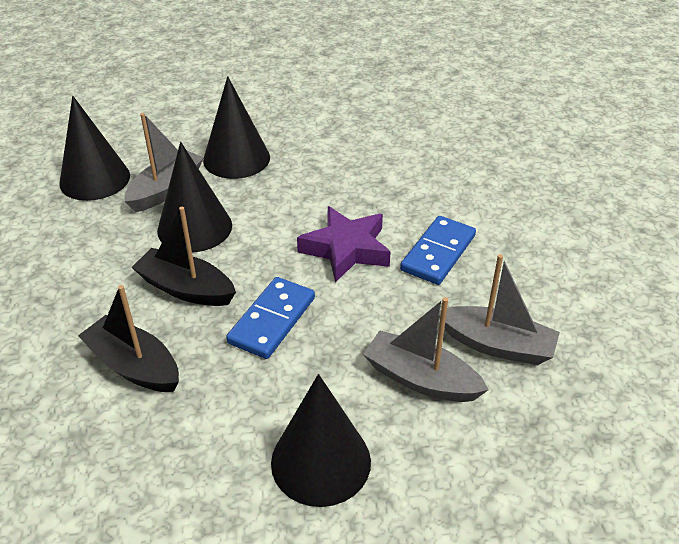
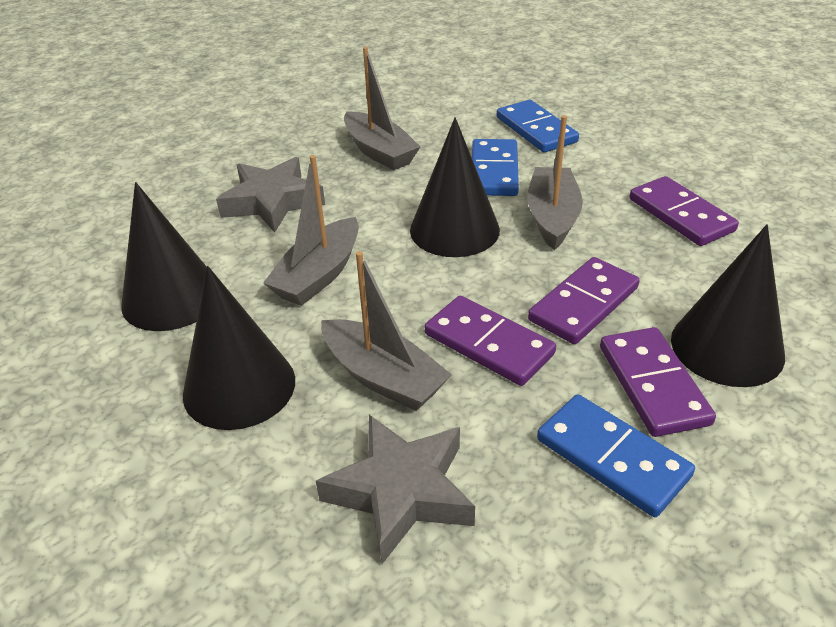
black boat: [78,285,179,392] [131,207,236,306] = 2 -> none = 0
blue domino: [226,277,315,359] [400,216,476,285] = 2 -> [472,139,519,196] [497,100,579,152] [537,394,695,517] = 3
grey boat: [124,113,204,212] [363,297,489,402] [439,254,560,365] = 3 -> [263,155,359,306] [321,251,452,411] [344,47,420,170] [527,115,583,250] = 4
grey star: none = 0 -> [216,157,325,233] [316,415,475,564] = 2
purple domino: none = 0 -> [425,296,556,386] [528,257,640,344] [600,327,716,437] [629,176,739,246] = 4
purple star: [297,206,390,283] = 1 -> none = 0

